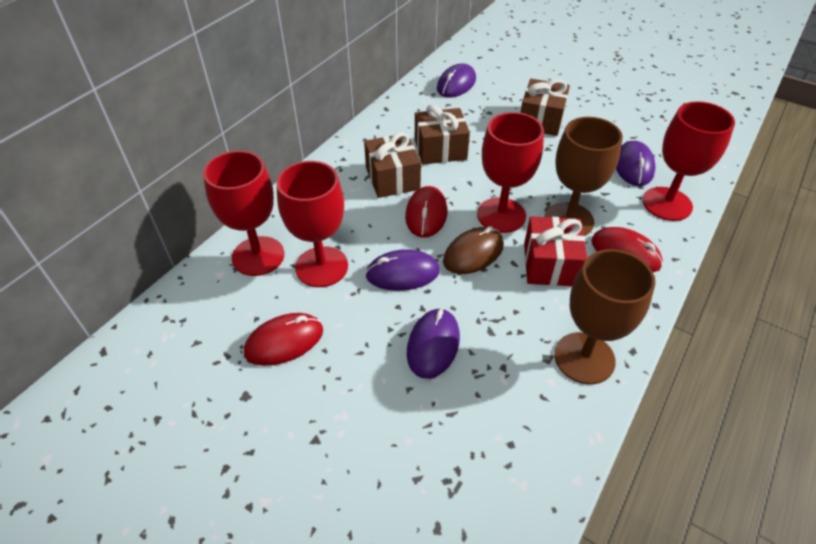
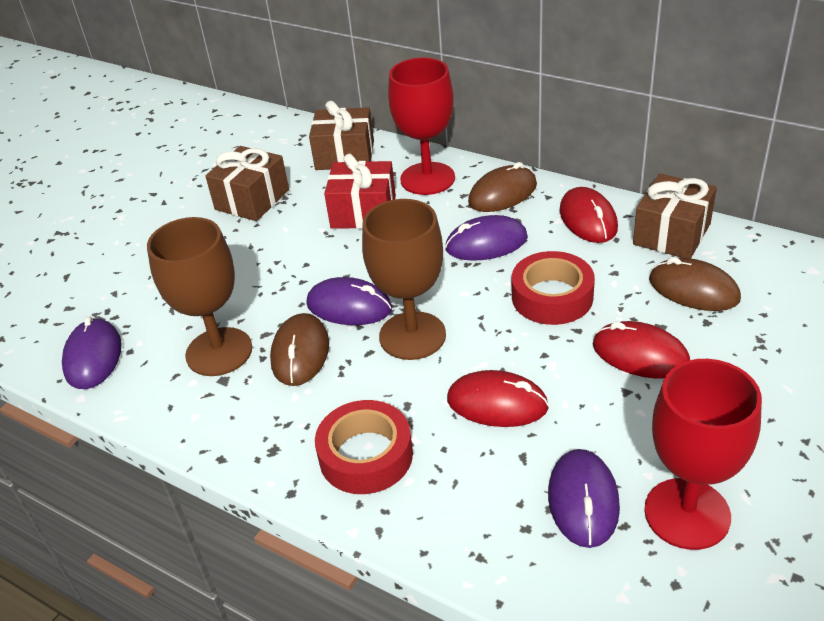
brown mouse: [443,226,504,274] = 1 -> [270,313,329,386] [468,162,537,212] [649,257,741,311] = 3
red goblet: [203,151,284,276] [277,161,348,287] [477,112,544,233] [643,101,735,221] = 4 -> [388,58,455,195] [644,359,762,550] = 2
red tape: none = 0 -> [315,400,413,494] [512,251,595,325] = 2

